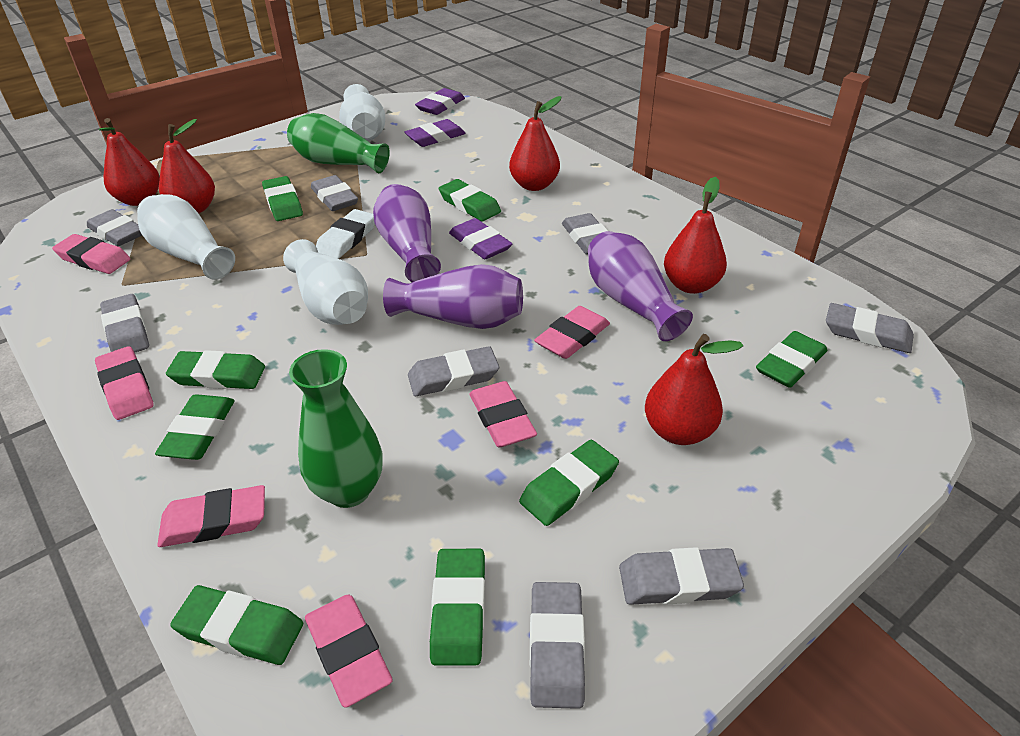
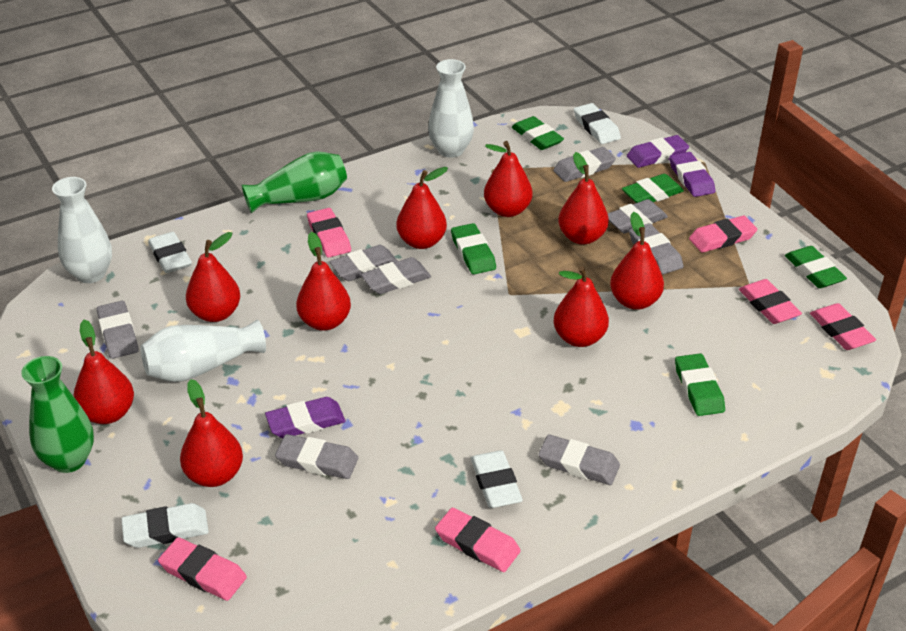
green eraser: [155,394,235,460] [166,350,265,389] [170,585,303,665] [262,176,303,221] [430,549,485,666] [439,179,501,221] [519,440,619,526] [756,331,827,388] = 8 -> [451,223,496,274] [512,116,564,150] [622,174,684,203] [675,353,725,416] [785,246,847,288] = 5
purple vase: [373,184,441,282] [383,264,523,329] [588,231,693,341] = 3 -> none = 0
red pear: [99,118,160,206] [159,119,215,214] [509,96,562,191] [645,334,743,445] [664,177,727,294] = 5 -> [73,320,134,424] [180,379,243,487] [186,232,240,322] [296,232,351,331] [396,167,448,249] [484,141,533,217] [554,266,609,347] [558,152,609,245] [610,212,664,310] = 9
white eraser: [316,209,375,259] = 1 -> [122,503,209,548] [148,232,192,273] [471,450,523,508] [574,103,621,144] = 4

